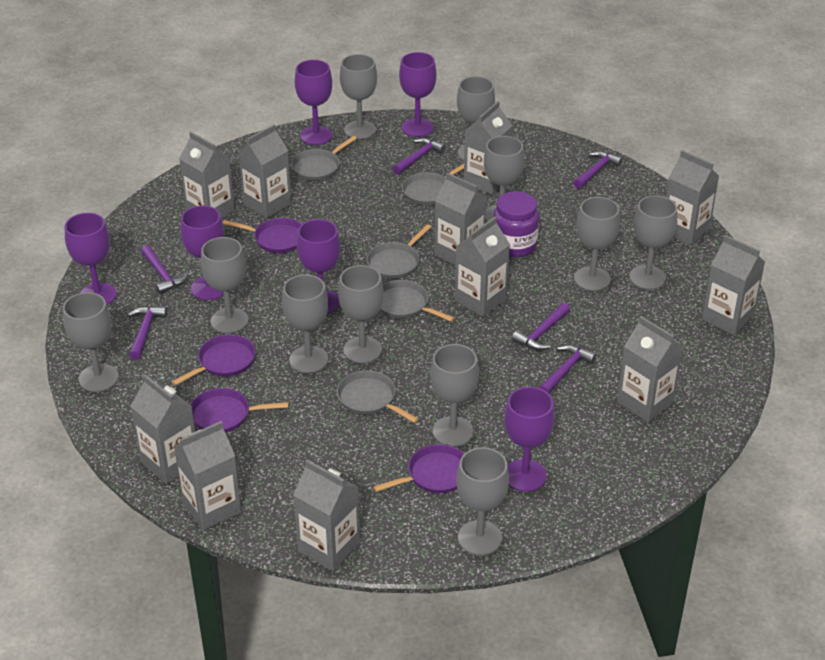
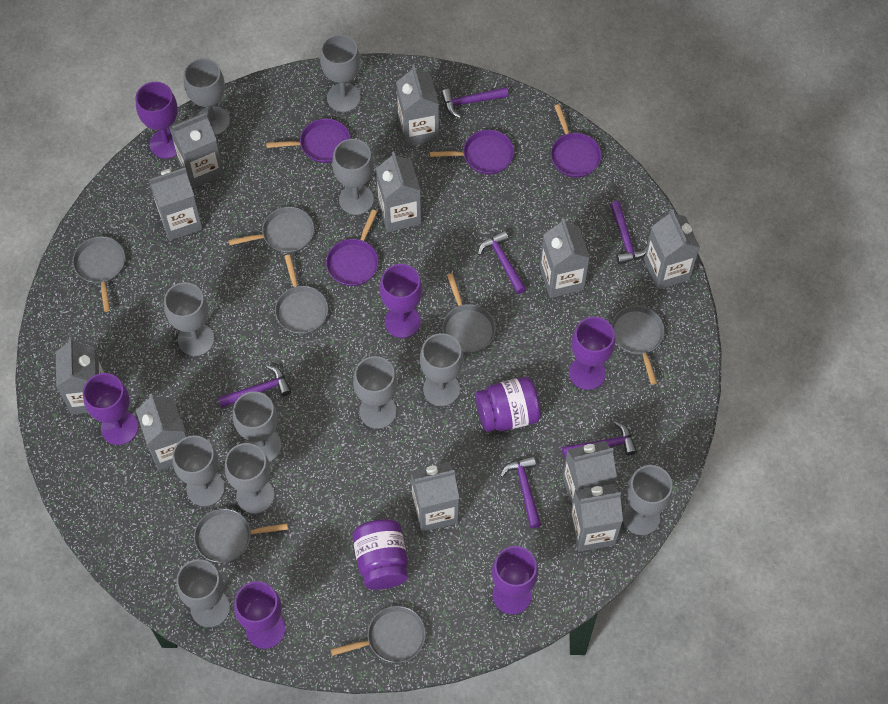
grey pan: [291,136,357,181] [337,370,419,423] [367,224,431,279] [379,280,455,322] [402,164,464,205] = 5 -> [73,236,125,312] [194,509,288,563] [228,207,314,253] [275,255,328,334] [330,606,426,663] [442,273,496,353] [611,305,664,385] = 7
purple jar: [493,191,539,258] = 1 -> [352,519,408,590] [475,377,541,432] = 2

